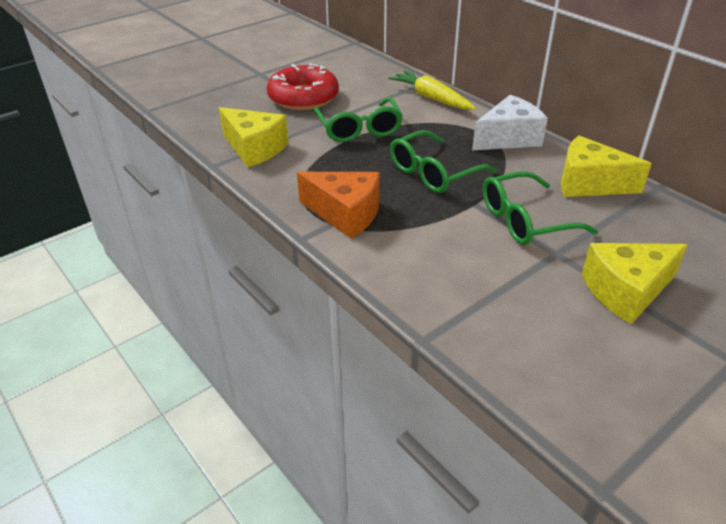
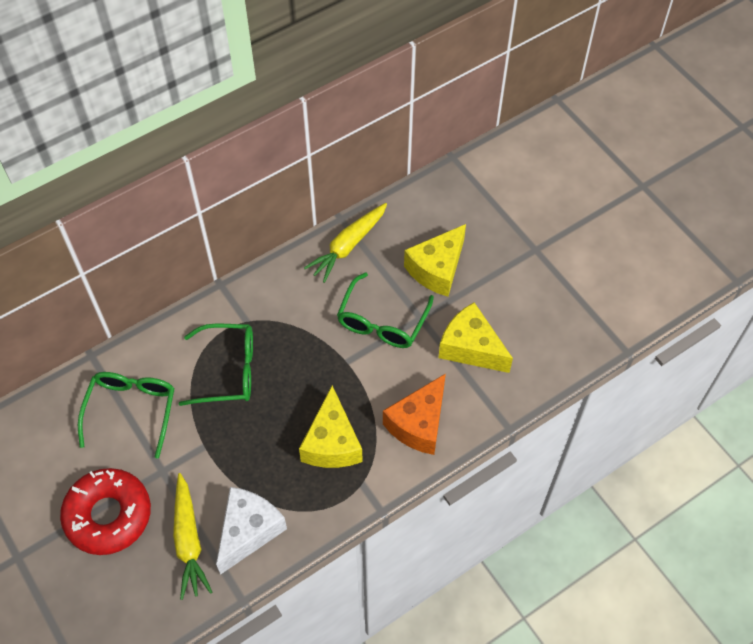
yellow carrot: [388,70,476,110] = 1 -> [173,473,212,600] [304,203,387,283] = 2

